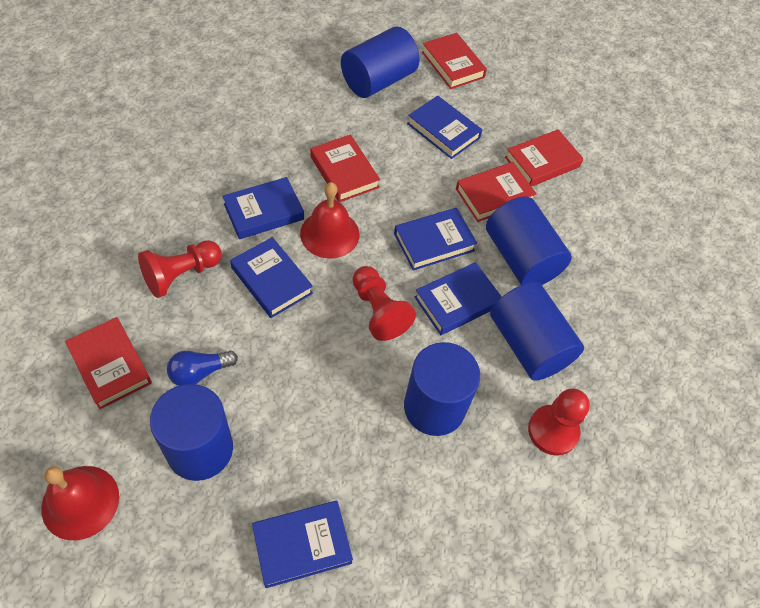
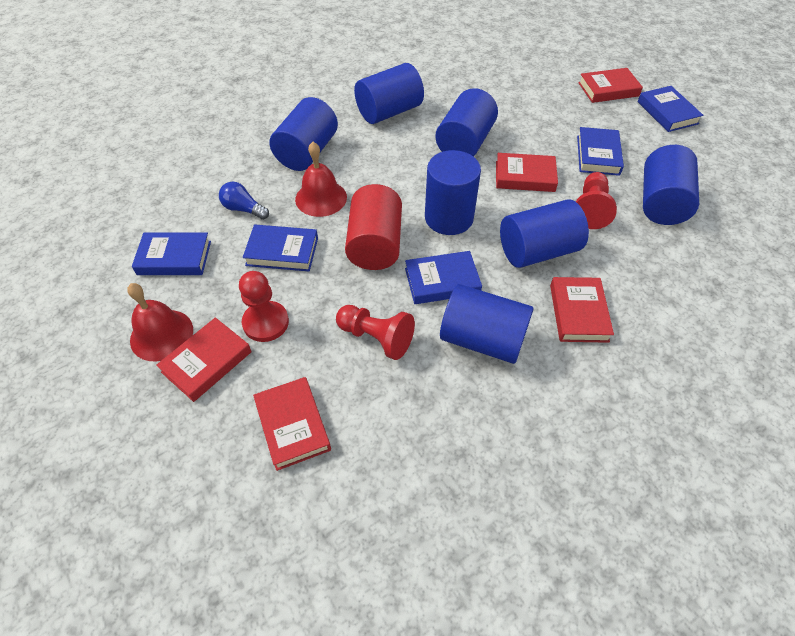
blue book: [222,177,304,239] [230,237,313,318] [252,501,353,588] [394,208,477,271] [407,95,482,159] [414,262,502,335] = 6 -> [132,233,211,275] [243,224,318,271] [405,251,482,304] [577,127,624,176] [638,86,703,132] = 5
blue cylinder: [150,384,233,481] [341,26,420,98] [404,342,480,436] [486,196,572,285] [490,282,584,381] = 5 -> [269,97,338,171] [354,63,424,124] [425,150,481,235] [435,88,498,157] [440,284,534,364] [500,199,589,268] [643,145,699,225] = 7
red cylinder: none = 0 -> [345,184,402,270] = 1

